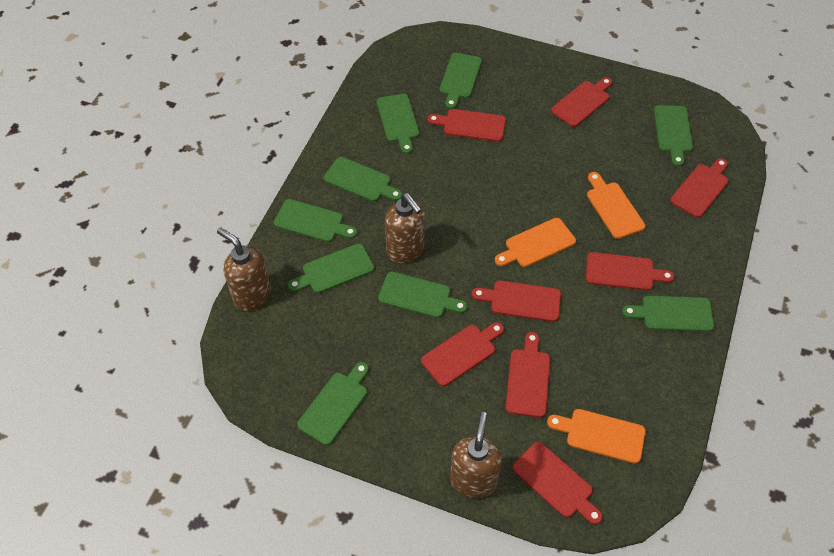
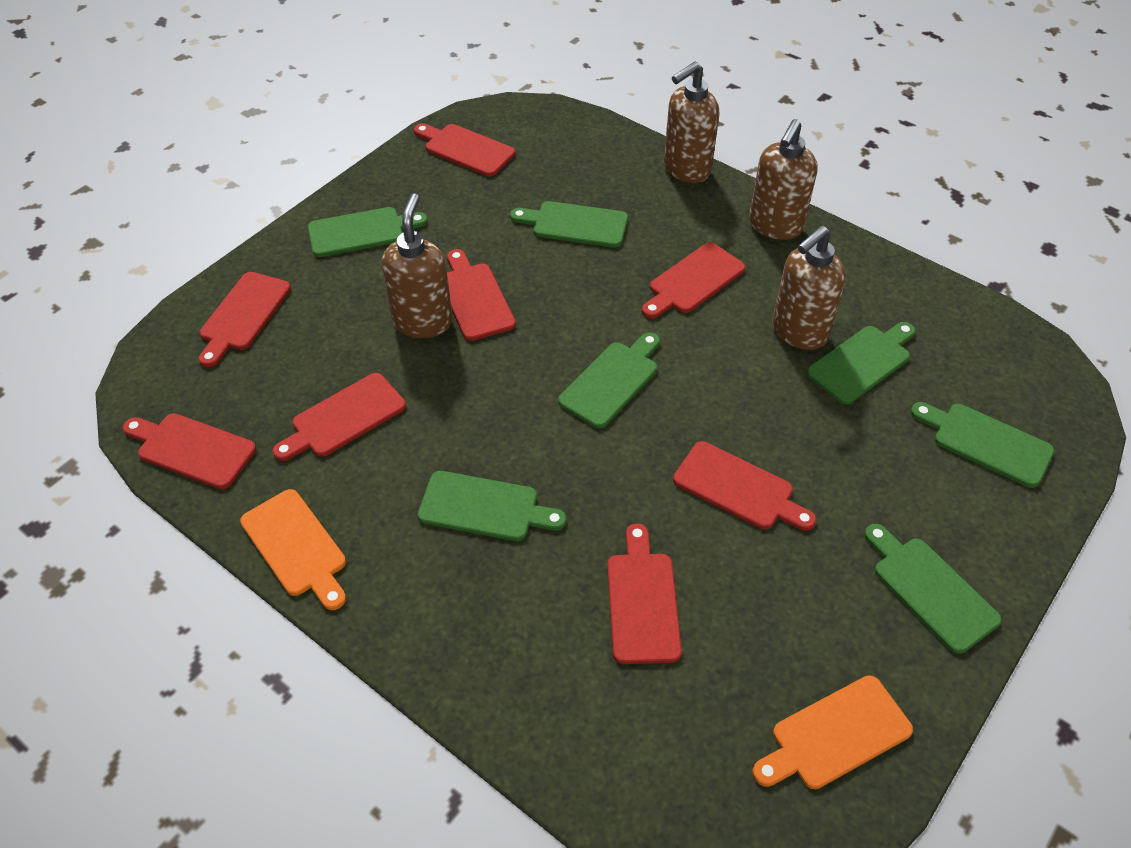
brown soap dispenser: [217,227,271,311] [385,193,425,263] [450,412,502,498] = 3 -> [382,193,453,338] [664,61,719,183] [749,119,818,240] [772,226,846,350] = 4
green cutting board: [274,199,357,242] [288,243,375,293] [297,362,369,445] [324,157,402,202] [377,94,419,154] [378,272,467,318] [440,53,482,109] [622,296,714,332] [654,105,693,166] = 9 -> [308,207,428,257] [418,471,566,541] [510,201,628,248] [558,332,660,428] [807,322,916,404] [864,524,1002,654] [911,402,1054,488] = 7
orange cutting board: [495,218,576,267] [547,409,646,464] [587,172,645,239] = 3 -> [240,489,346,610] [753,675,913,789] = 2

